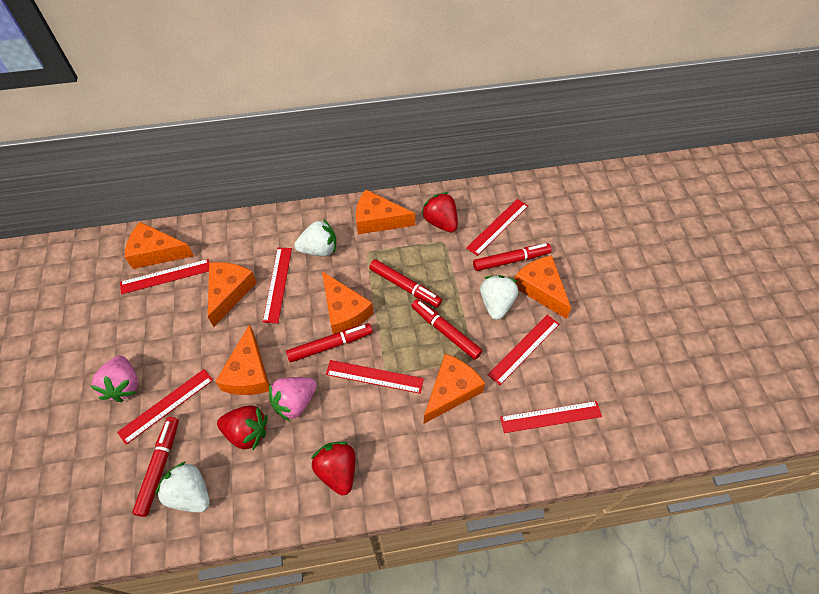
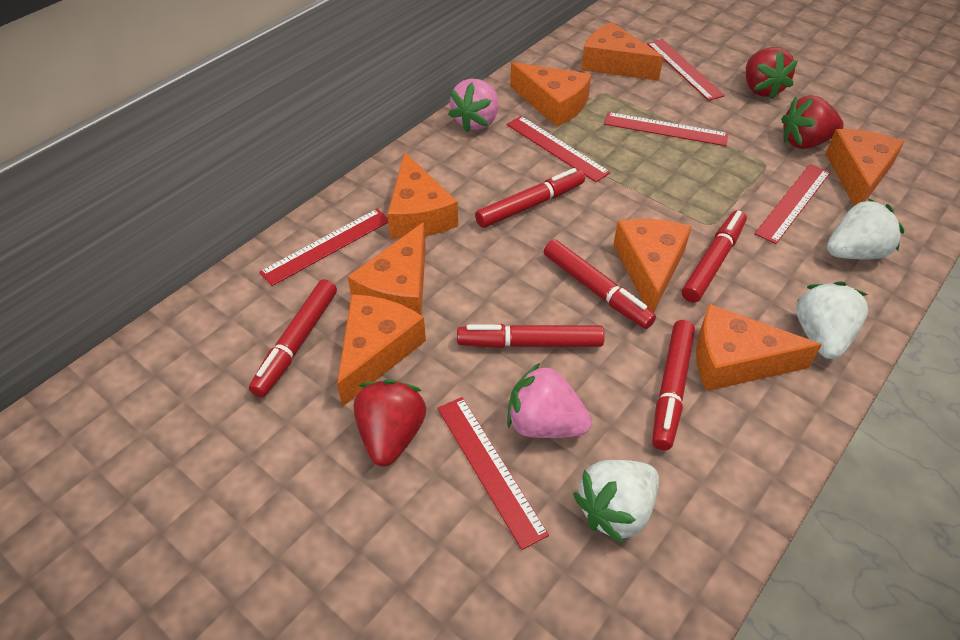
orange cheese: [125,222,194,269] [208,262,257,327] [215,324,269,395] [322,271,373,334] [356,190,415,234] [424,354,485,424] [514,255,571,319] = 7 -> [337,294,426,407] [347,222,426,315] [387,152,458,239] [510,62,591,127] [581,22,664,81] [613,219,692,313] [696,304,822,391] [825,129,904,206] = 8
red marker: [132,417,179,517] [286,323,373,362] [369,259,442,308] [411,299,482,360] [473,243,552,271] = 5 -> [249,279,337,397] [457,324,605,348] [475,168,585,228] [544,239,656,329] [652,320,695,450] [682,210,747,303] = 6
red ruler: [117,369,213,445] [120,259,209,294] [263,248,292,323] [326,360,424,394] [466,199,528,256] [488,315,559,385] [500,401,602,433] = 7 -> [259,209,388,286] [437,397,549,550] [507,116,611,182] [604,112,728,146] [647,39,725,101] [754,164,830,244] = 6

